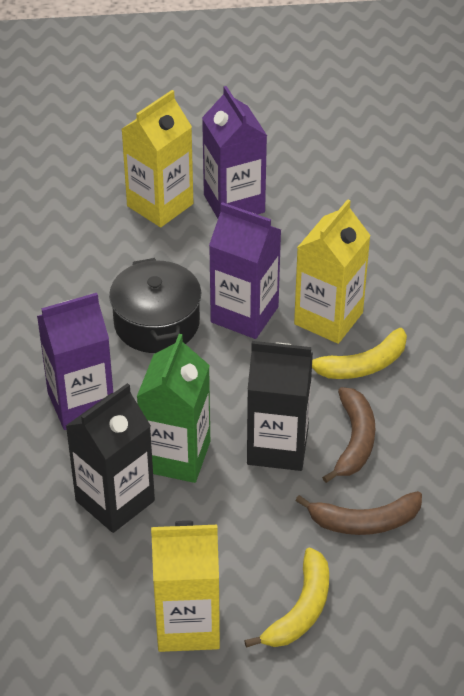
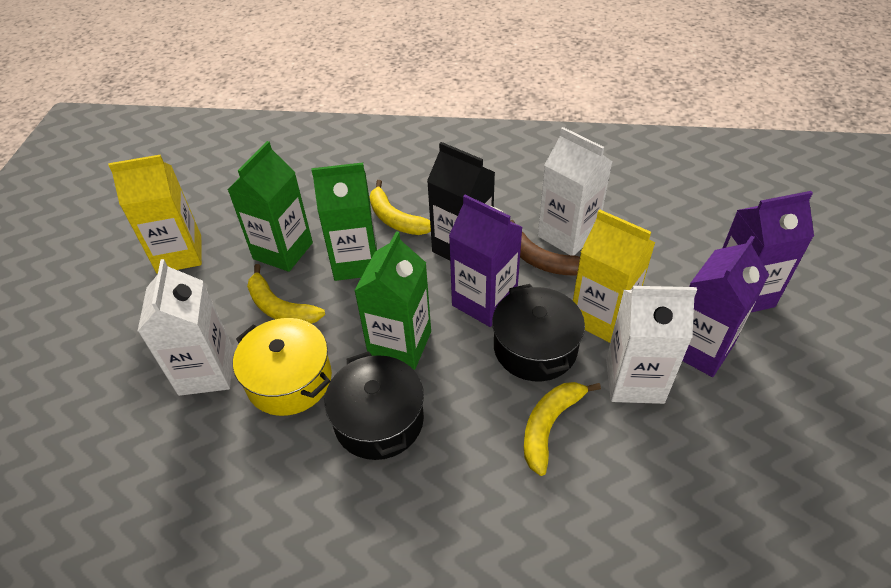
black carton: [66,383,155,533] [247,341,313,471] = 2 -> [427,142,495,261] = 1
black pot: [109,258,201,353] = 1 -> [325,351,424,460] [492,284,585,381] = 2
brown banana: [295,491,422,535] [322,387,376,483] = 2 -> [510,220,580,276] = 1
green carton: [137,334,210,483] = 1 -> [227,141,313,272] [311,162,377,281] [354,231,431,370] = 3
white carton: none = 0 -> [137,259,234,396] [538,127,612,255] [606,286,697,404] = 3
yellow banana: [244,548,329,648] [312,328,407,379] = 2 -> [247,264,325,324] [370,180,431,235] [524,382,601,476] = 3
yellow carton: [122,90,193,227] [151,520,220,652] [294,199,371,344] = 3 -> [108,155,202,274] [573,209,656,343] = 2
yellow pot: none = 0 -> [233,318,332,416] = 1

